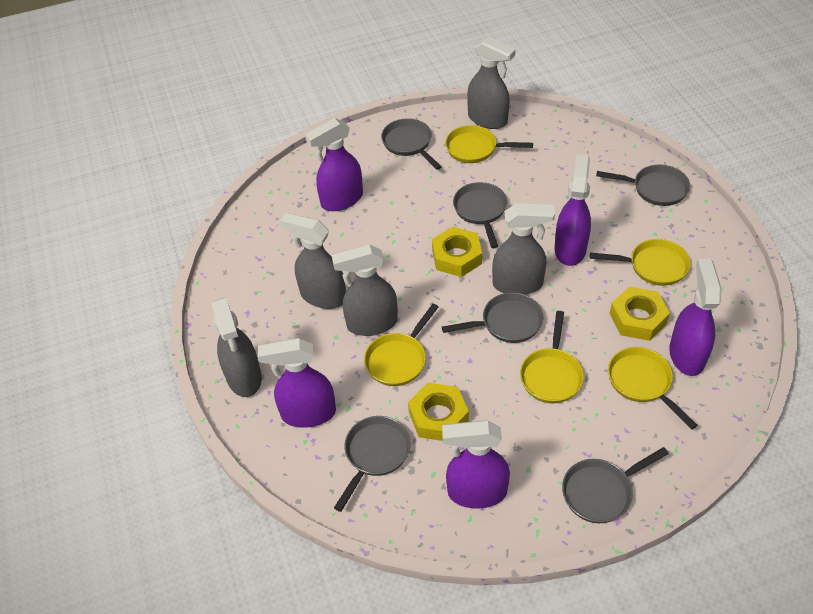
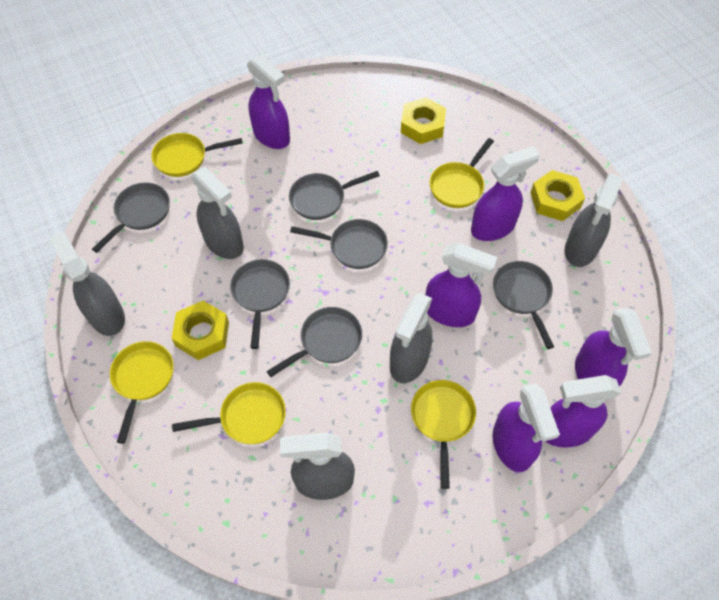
purple spray bottle: [258,338,336,428] [305,118,363,211] [442,420,510,509] [555,154,591,266] [669,259,721,376] = 5 -> [247,54,290,149] [425,243,497,327] [471,146,540,241] [493,383,560,472] [545,375,621,448] [575,308,652,386] = 6

